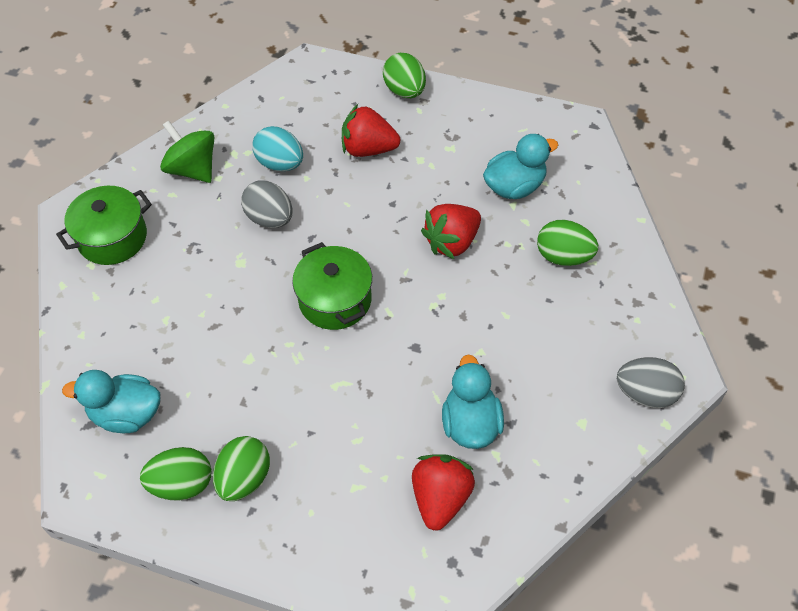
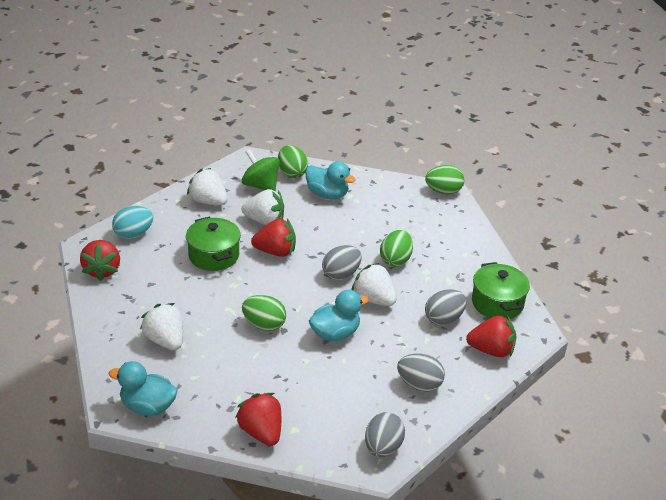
grey egg: [241,180,293,228] [617,357,685,408] = 2 -> [322,245,362,280] [365,412,405,457] [397,354,445,392] [425,289,467,325] = 4
red strawberry: [342,104,400,157] [412,454,475,530] [421,204,481,259] = 3 -> [80,240,120,281] [235,393,281,446] [251,219,296,257] [466,316,516,357] = 4
white strawberry: none = 0 -> [140,303,183,350] [187,168,228,205] [242,189,284,225] [351,263,397,306] = 4

